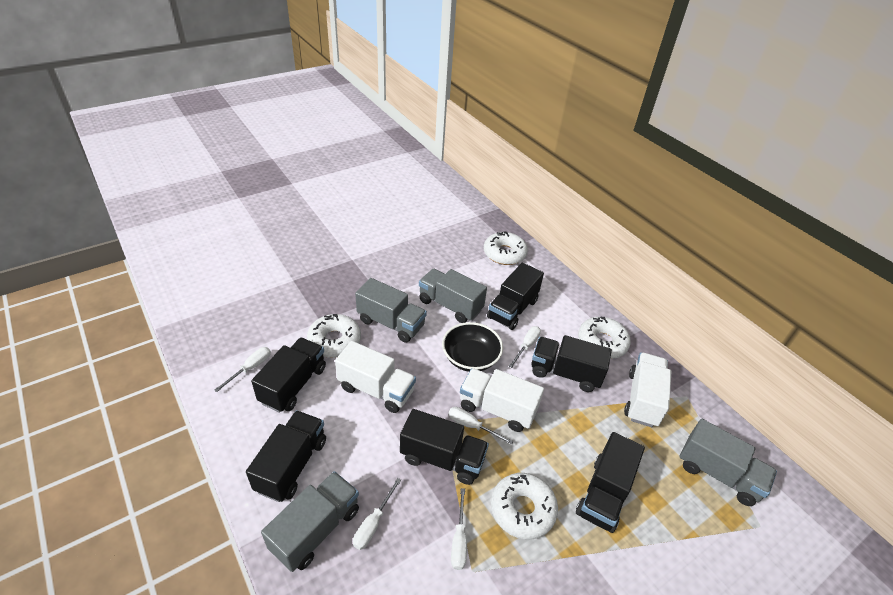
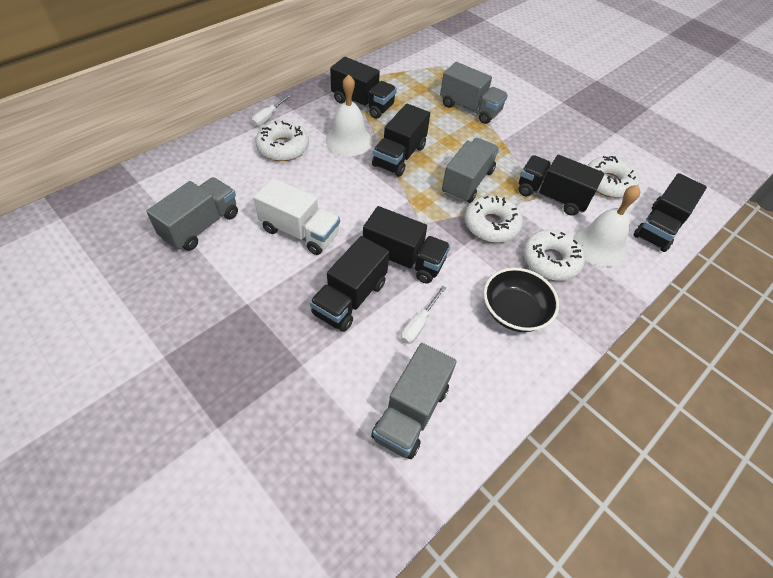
white bell: none = 0 -> [326,74,372,156] [573,185,640,267] = 2
white screwdriver: [214,347,271,392] [353,478,401,550] [448,407,513,445] [451,488,467,570] [508,326,541,368] = 5 -> [252,94,292,126] [401,286,446,344] = 2
white truck: [335,341,416,413] [460,368,544,432] [624,352,672,427] = 3 -> [254,178,340,255] = 1

